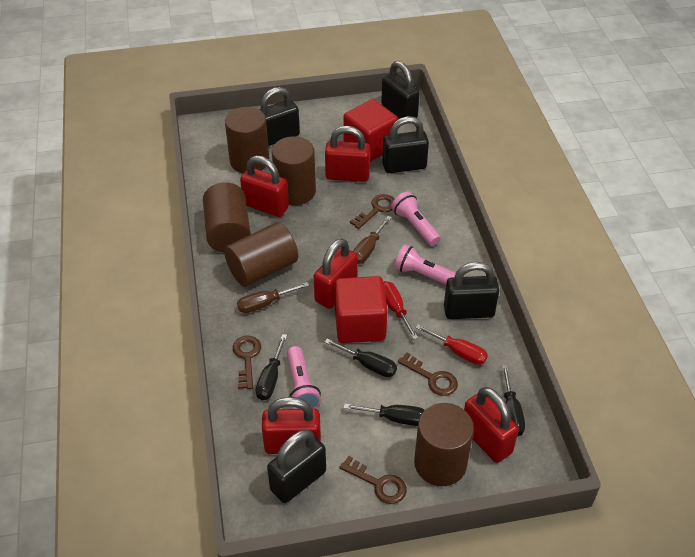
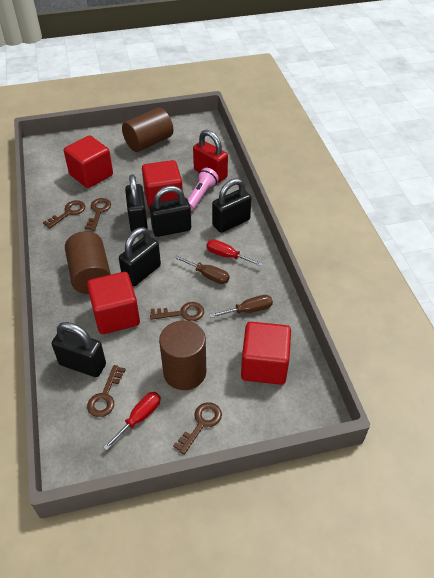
black screwdriver: [256,334,287,400] [324,339,397,377] [344,404,425,426] [502,365,525,436] = 4 -> none = 0
brown cylinder: [203,182,251,253] [224,222,298,287] [225,107,269,173] [272,136,316,205] [414,403,474,486] = 5 -> [65,231,111,294] [122,107,173,152] [159,321,206,390] = 3
brown key: [233,336,261,389] [339,456,407,504] [350,194,394,229] [398,352,458,396] = 4 -> [43,200,85,229] [85,198,111,231] [87,365,126,417] [150,302,204,321] [173,402,222,455] = 5
pink flashlight: [287,346,321,409] [391,192,441,246] [394,244,456,285] = 3 -> [188,168,218,211] = 1
red cube: [334,276,387,343] [344,99,398,162] = 2 -> [64,135,113,188] [87,272,140,334] [142,160,183,210] [241,322,291,385] = 4
red padlock: [240,156,289,217] [262,397,321,454] [314,238,358,309] [325,126,370,182] [464,387,519,463] = 5 -> [193,130,228,183] = 1

